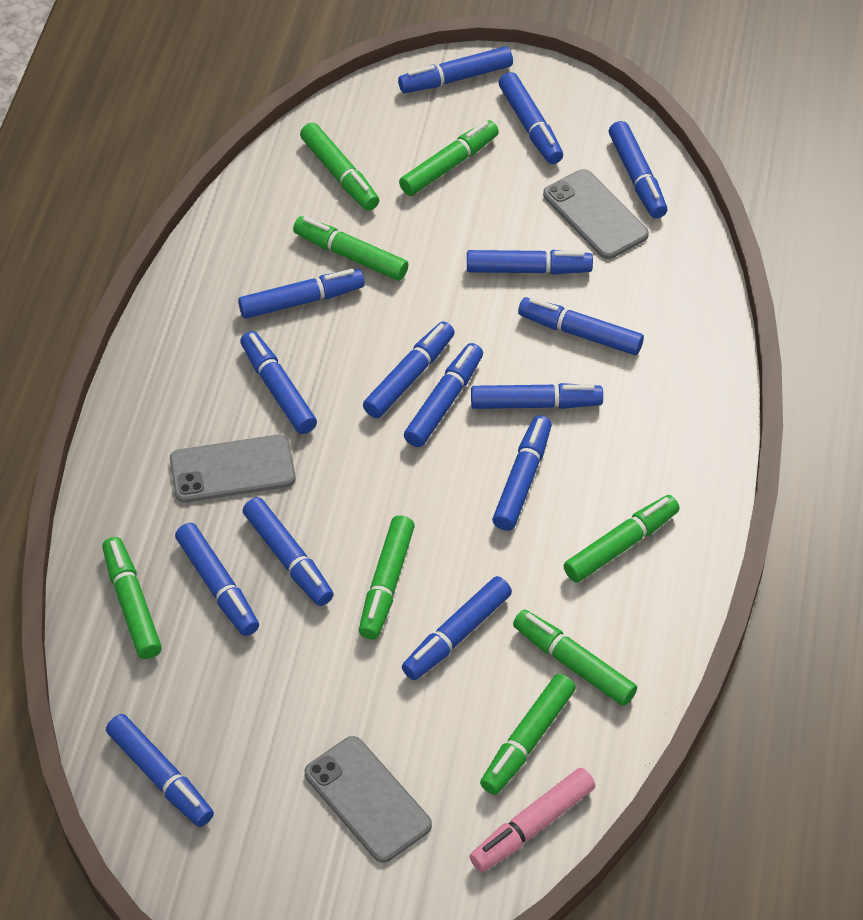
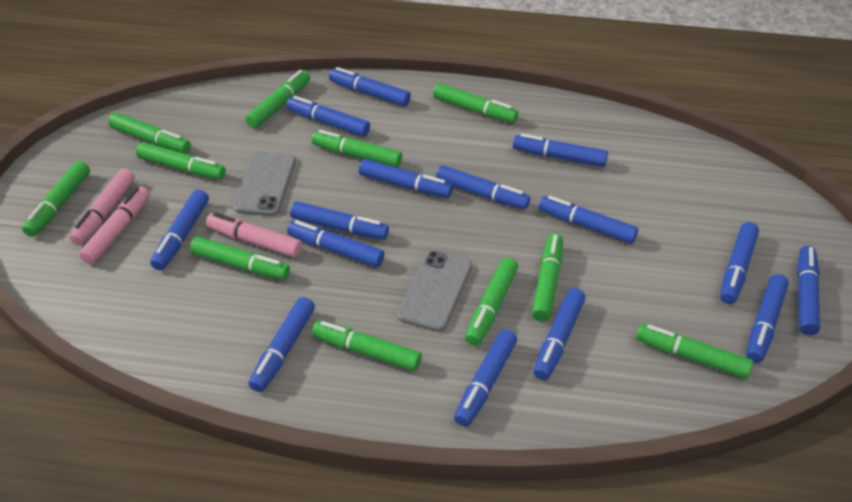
green marker: [102,537,162,659] [293,216,409,281] [300,123,379,211] [359,515,415,640] [399,120,499,196] [480,674,576,795] [513,610,637,706] [563,495,680,583] = 8 -> [22,161,90,237] [108,113,191,153] [136,142,226,180] [190,237,290,280] [245,70,310,129] [312,130,402,168] [312,321,422,371] [433,83,519,123] [465,258,518,346] [532,233,563,322] [636,324,753,379] = 11
grey phone: [170,435,296,503] [305,736,432,863] [543,169,649,259] = 3 -> [233,151,296,216] [397,251,472,332] = 2
pink marker: [470,768,595,872] = 1 -> [69,168,135,245] [79,186,150,264] [206,212,302,258] = 3

